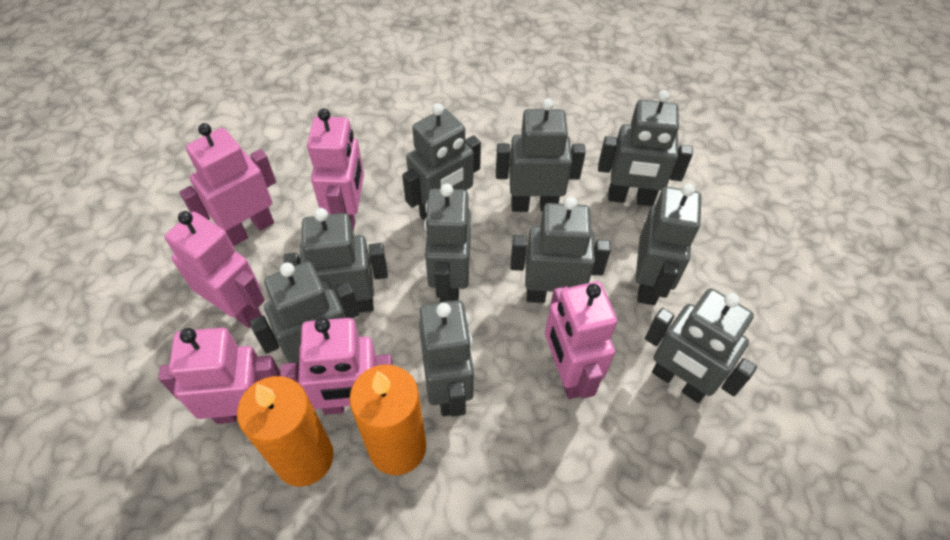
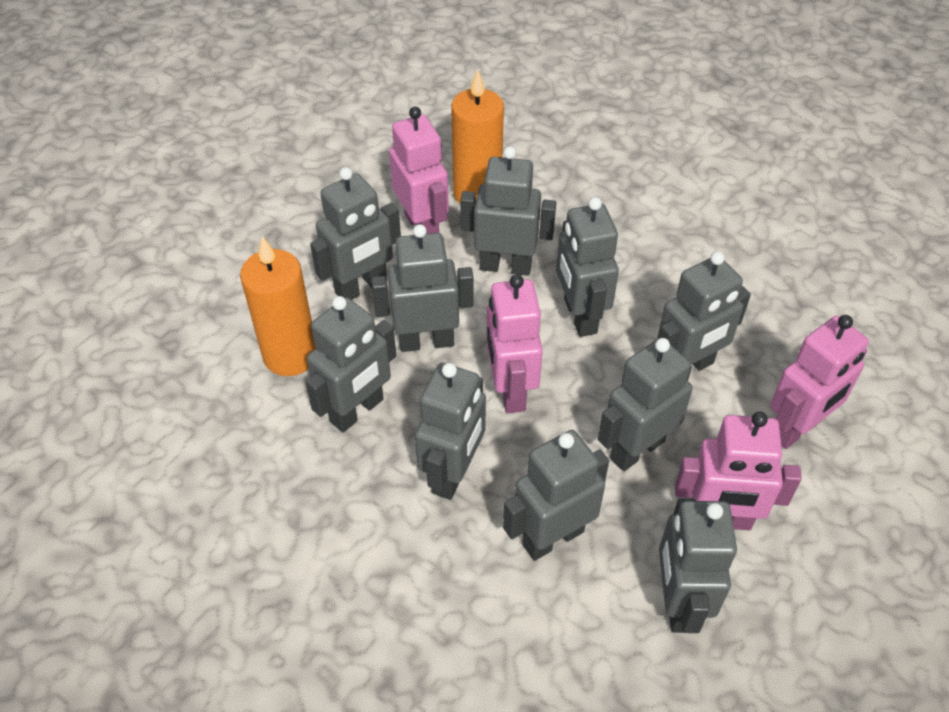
pink robot: [158,328,280,424] [165,211,265,328] [179,123,276,246] [280,318,393,415] [307,108,364,232] [545,281,617,399] = 6 -> [389,107,449,234] [486,274,543,413] [675,412,802,530] [770,315,869,449] = 4

